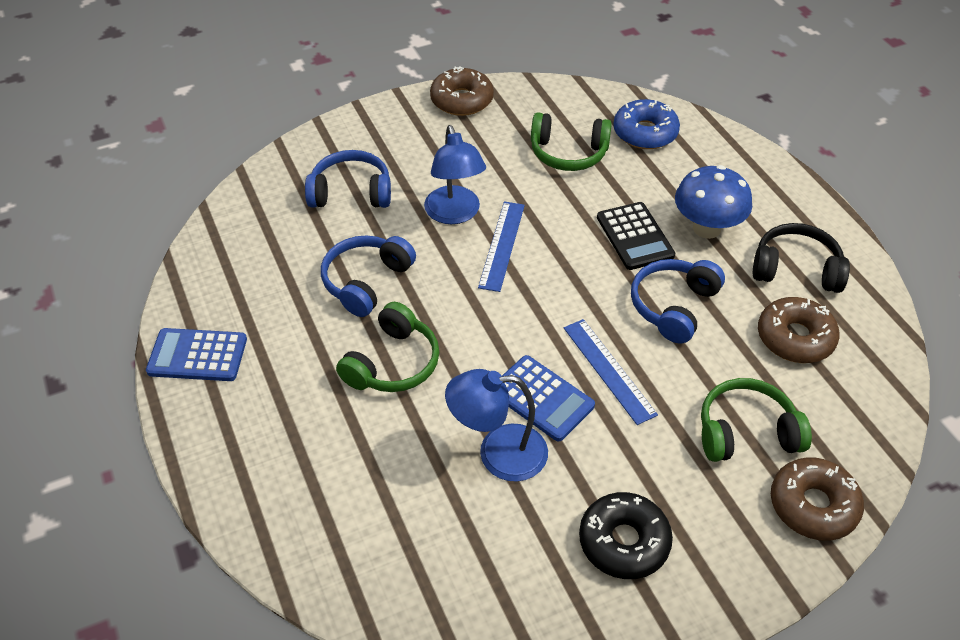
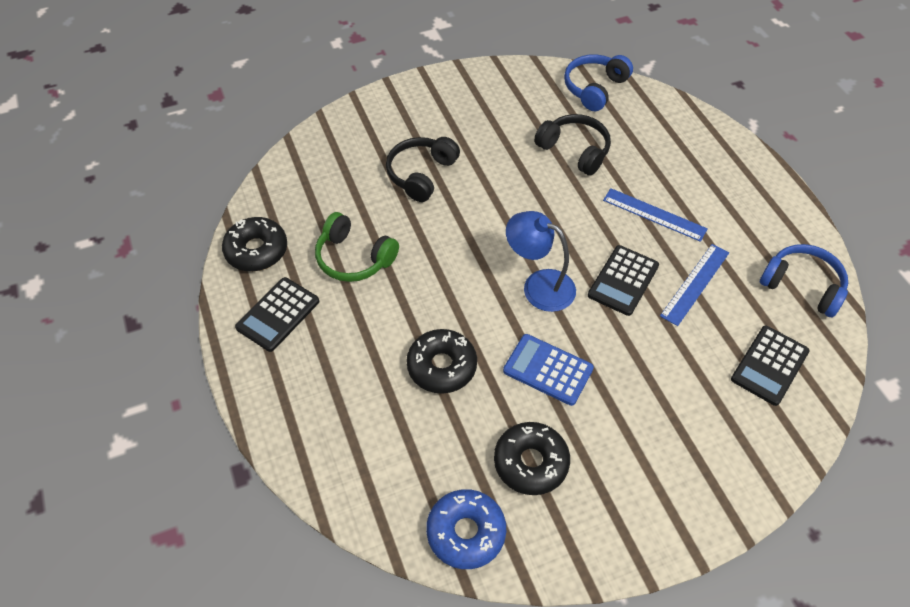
black calculator: [597,202,675,270] = 1 -> [235,277,319,352] [588,245,659,316] [731,326,810,406] = 3
black donut: [579,492,673,579] = 1 -> [222,217,287,271] [406,329,477,394] [494,422,570,495] = 3
black headphones: [753,223,850,293] = 1 -> [386,137,460,202] [534,114,611,176] = 2
blue calculator: [146,328,247,381] [502,355,595,442] = 2 -> [503,334,594,406] = 1
blue headphones: [305,150,391,208] [321,235,416,317] [631,259,725,344] = 3 -> [564,54,633,111] [760,244,848,317] = 2
blue lamp: [424,125,486,224] [445,369,548,482] = 2 -> [506,211,576,312] = 1
blue mushroom: [675,165,752,239] = 1 -> none = 0
brown donut: [430,66,494,116] [758,297,840,363] [771,457,864,541] = 3 -> none = 0
green headphones: [336,302,439,392] [531,112,612,171] [701,378,812,462] = 3 -> [315,212,399,282] = 1

